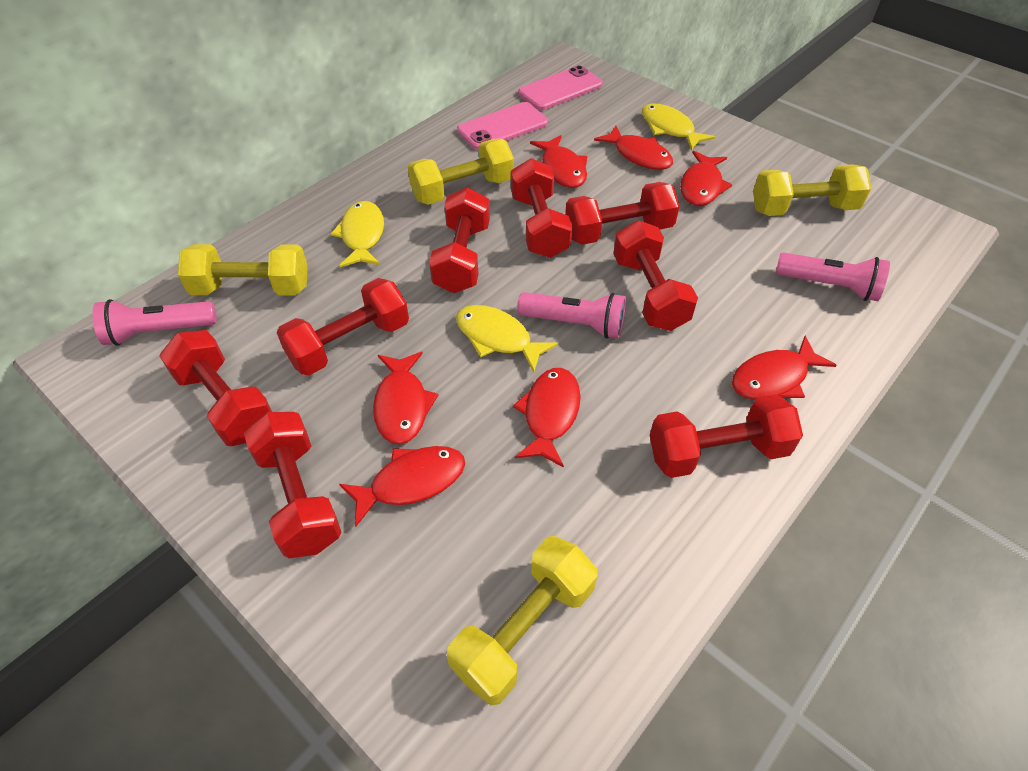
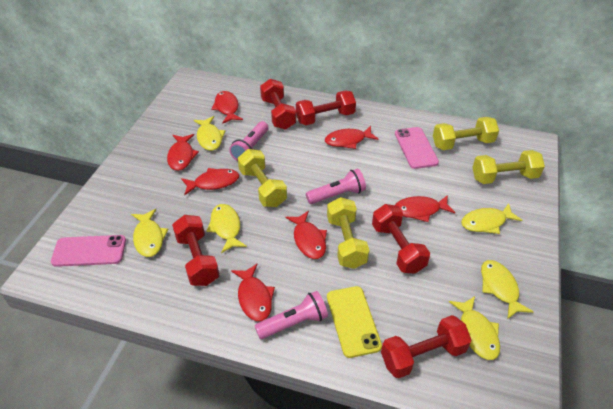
red dumbbell: [159,330,272,446] [244,412,342,558] [276,278,409,375] [429,187,490,293] [511,158,573,258] [565,182,680,245] [613,220,698,331] [650,394,803,478] = 8 -> [172,215,219,286] [260,79,296,130] [296,90,356,125] [372,204,430,274] [381,315,472,379] = 5
yellow fish: [331,201,384,267] [456,305,558,372] [642,104,715,151] = 3 -> [131,209,168,257] [193,116,226,151] [207,204,247,253] [449,296,500,360] [461,203,522,234] [481,260,533,319] = 6
yellow phone: none = 0 -> [327,286,382,358] = 1

